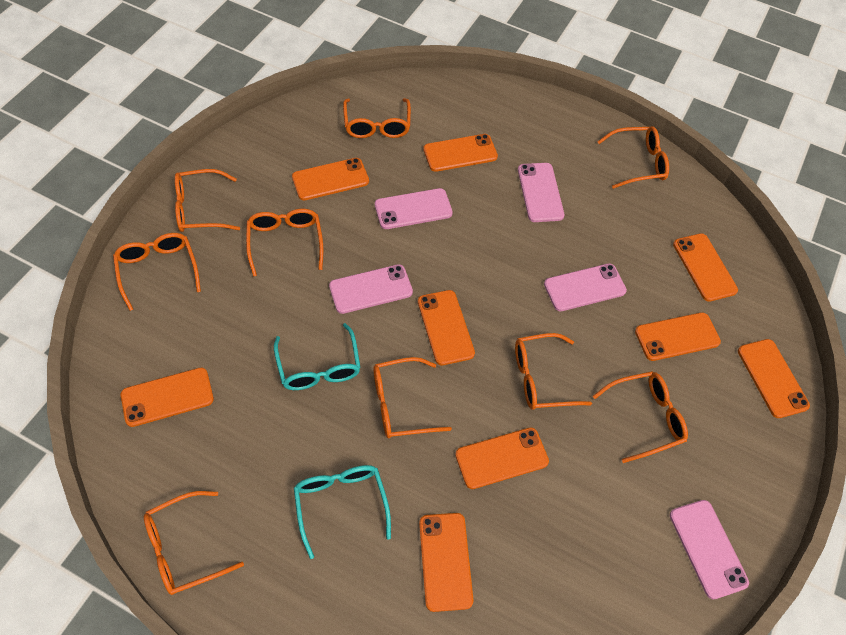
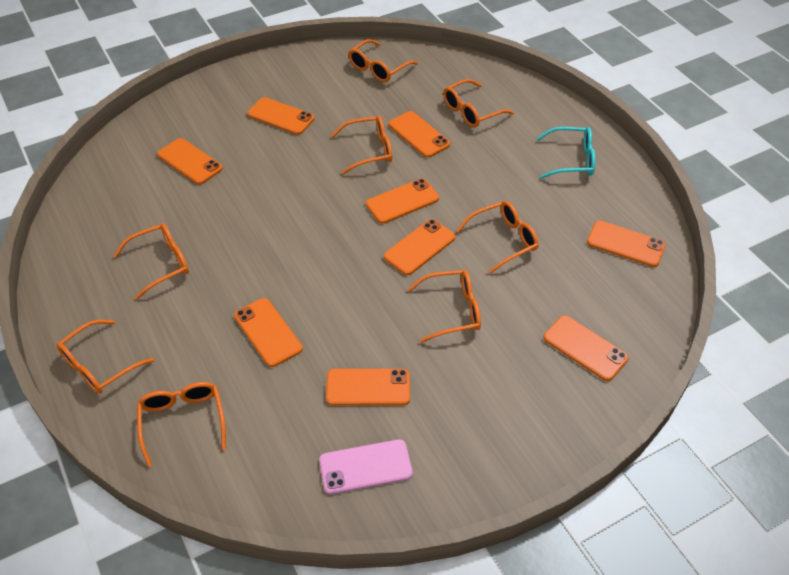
orange glasses: [113,233,201,311] [144,491,244,595] [175,169,240,232] [246,209,324,277] [343,98,411,138] [373,357,452,438] [515,333,592,410] [593,371,688,463] [597,126,669,189] = 9 -> [57,320,154,394] [114,223,189,300] [137,382,226,467] [331,116,392,174] [348,39,418,82] [408,270,481,343] [443,79,514,127] [457,201,539,274] = 8
pink phone: [329,264,413,314] [375,188,453,229] [518,163,564,222] [544,263,627,311] [670,500,749,599] = 5 -> [319,439,413,494] = 1
turquoise glasses: [274,323,361,390] [294,465,391,559] = 2 -> [536,127,595,179] = 1

